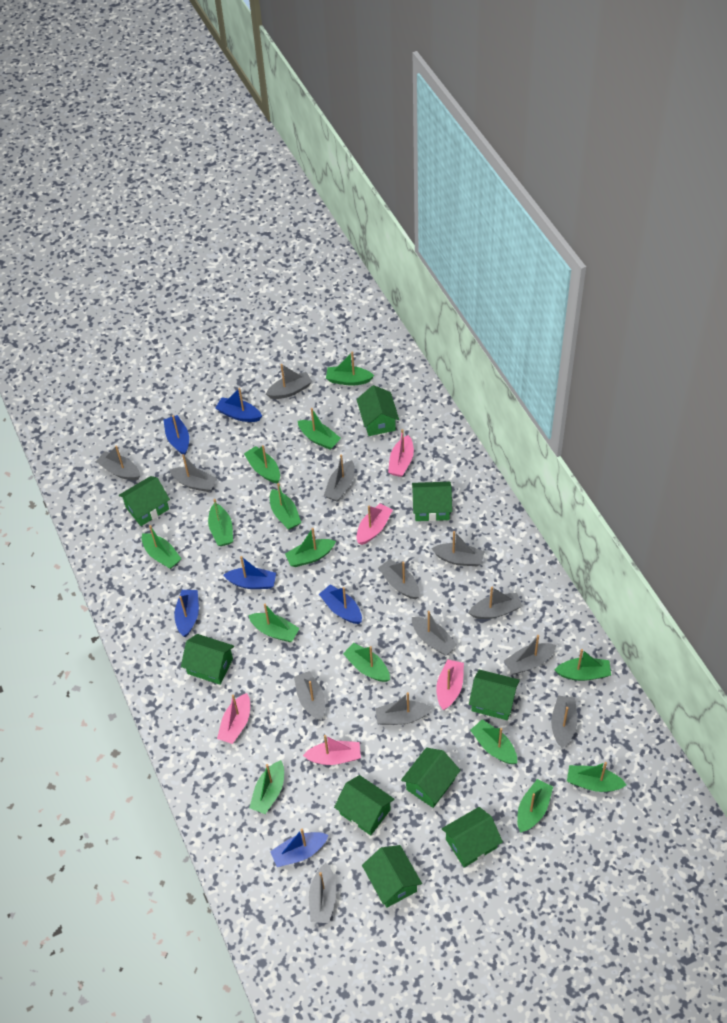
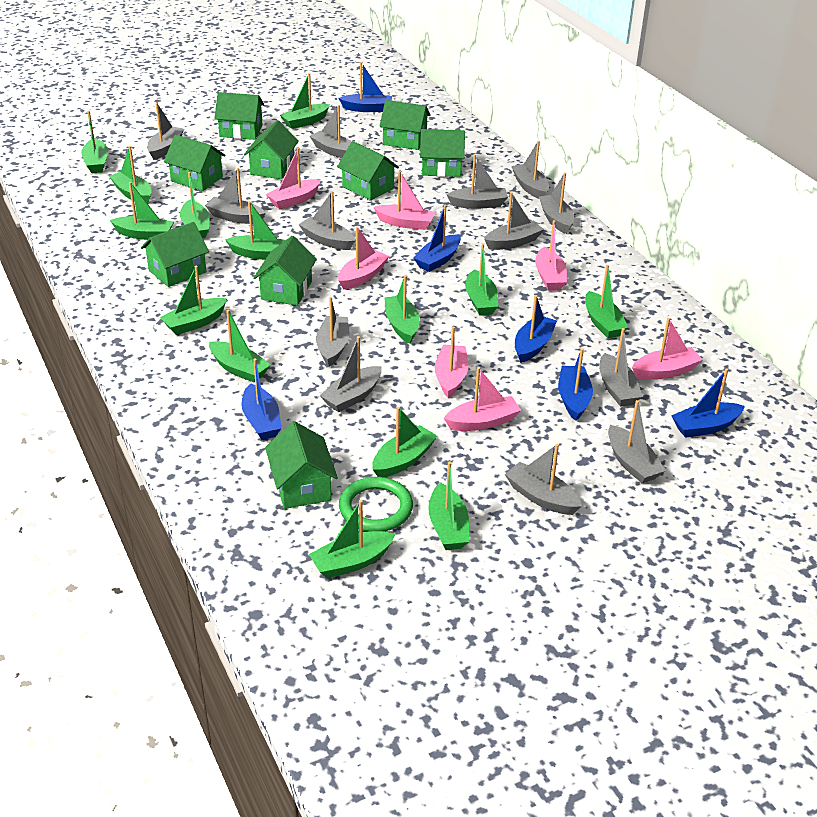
green ring: none = 0 -> [339,477,413,532] = 1
pink boat: [217,693,250,744] [303,735,361,765] [357,503,393,545] [388,429,414,477] [436,659,464,710] = 5 -> [266,148,321,209] [338,227,389,290] [373,171,436,230] [435,327,469,398] [444,367,521,431] [535,220,567,291] [632,318,703,380] = 7

